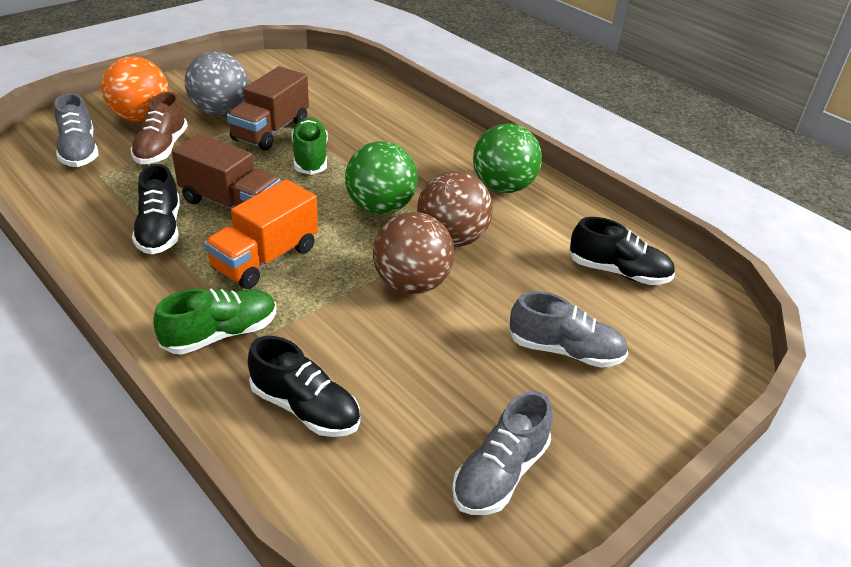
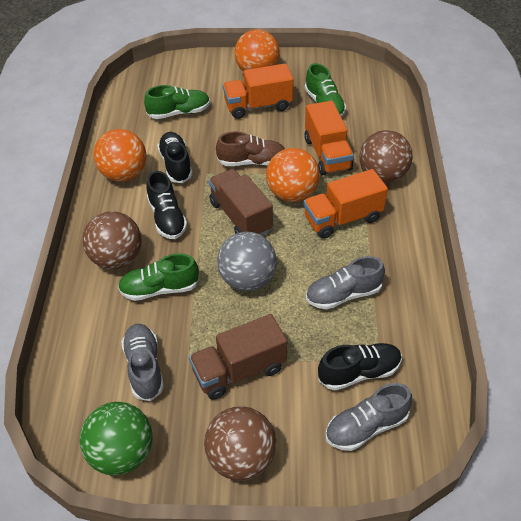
brown ball: [373,212,455,294] [417,171,493,247] = 2 -> [83,211,142,269] [204,406,276,481] [359,130,413,183] = 3
green ball: [345,141,418,215] [473,123,542,193] = 2 -> [80,402,153,475] = 1
green shoe: [153,289,276,355] [291,117,328,175] = 2 -> [118,253,199,301] [144,85,210,119] [305,63,346,117] = 3
orange ball: [101,57,169,122] = 1 -> [94,129,147,182] [235,29,280,71] [266,148,320,202] = 3
orange truck: [204,179,318,289] = 1 -> [223,64,294,119] [304,101,354,175] [304,169,388,239] = 3

